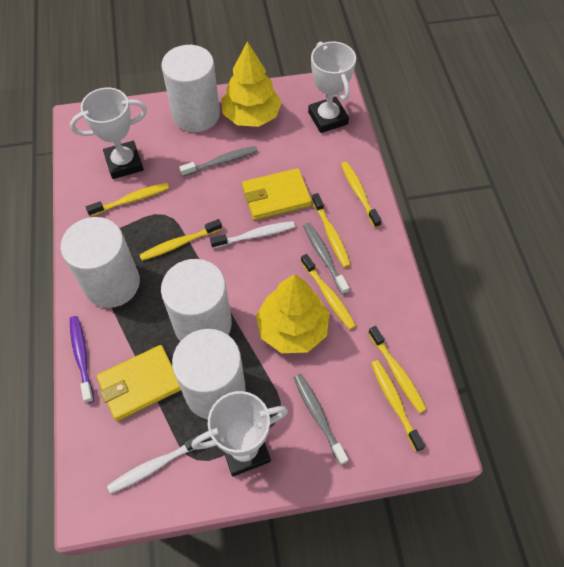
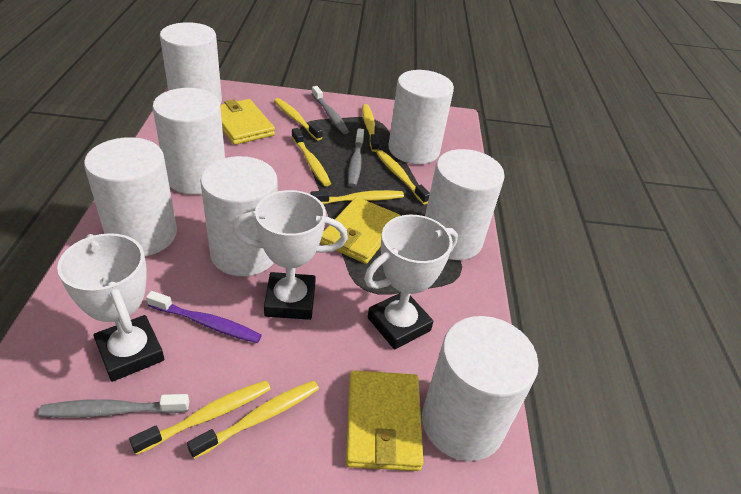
white cylinder: [61,217,140,308] [161,45,220,132] [161,259,232,341] [172,329,246,419] = 4 -> [84,137,177,256] [152,88,225,195] [160,22,222,104] [200,156,278,276] [388,70,454,164] [422,316,539,461] [425,149,505,260] = 7
white toothbrush: [107,433,205,494] [210,221,295,248] = 2 -> none = 0
yellow tree: [222,41,282,127] [256,274,330,353] = 2 -> none = 0
yellow wallet: [97,345,181,421] [242,168,312,220] = 2 -> [220,99,275,145] [320,197,400,264] [346,370,424,471] = 3

